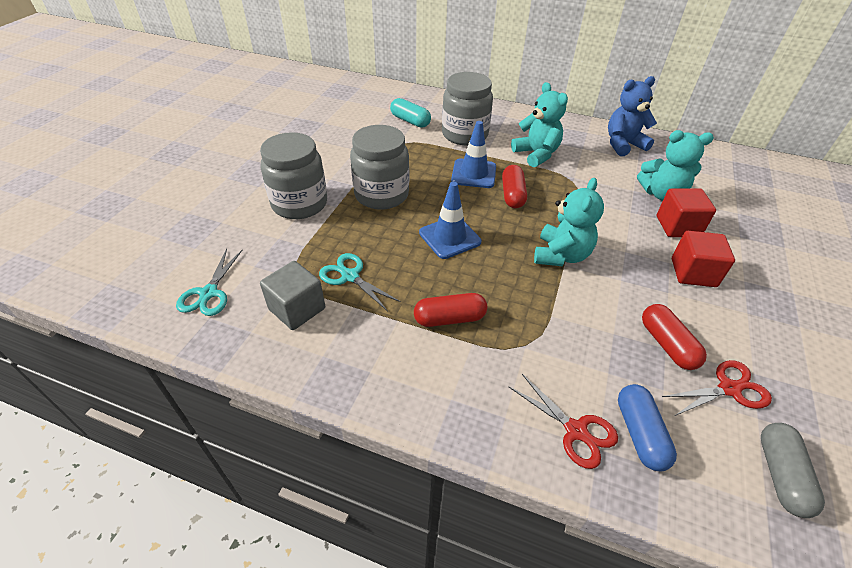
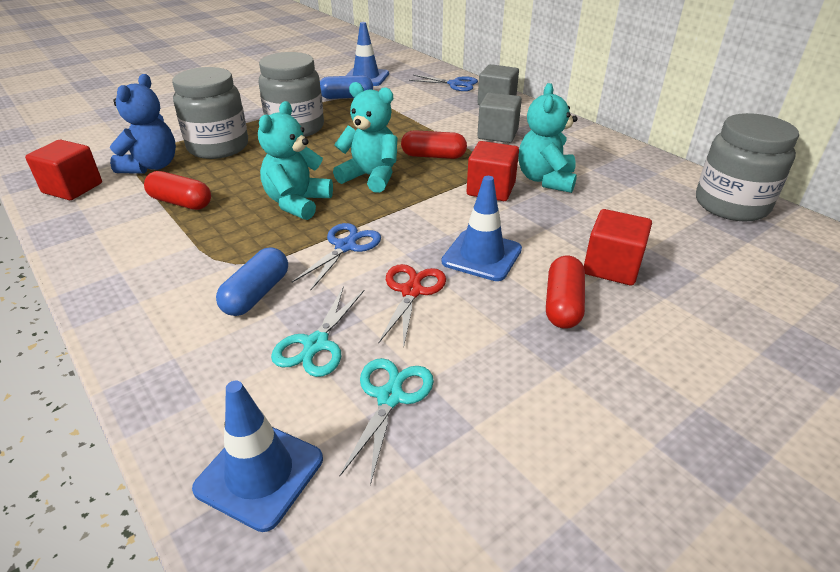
blue capsule: [618,384,677,471] = 1 -> [216,247,288,316] [320,75,373,99] = 2
blue scissors: none = 0 -> [292,223,381,290] [409,75,478,91] = 2
blue traffic cone: [419,182,481,259] [451,121,496,188] = 2 -> [192,381,323,532] [346,22,389,86] [442,176,522,281] = 3
grey capsule: [761,423,825,518] = 1 -> none = 0
grey cube: [260,261,325,330] = 1 -> [477,64,519,106] [477,93,522,143] = 2
red cube: [657,188,716,237] [672,231,735,287] = 2 -> [25,139,102,200] [467,141,519,201] [584,209,652,285] = 3
red scissors: [509,374,618,469] [662,360,772,416] = 2 -> [378,264,446,349] = 1
turquoise capsule: [390,98,431,128] = 1 -> none = 0

